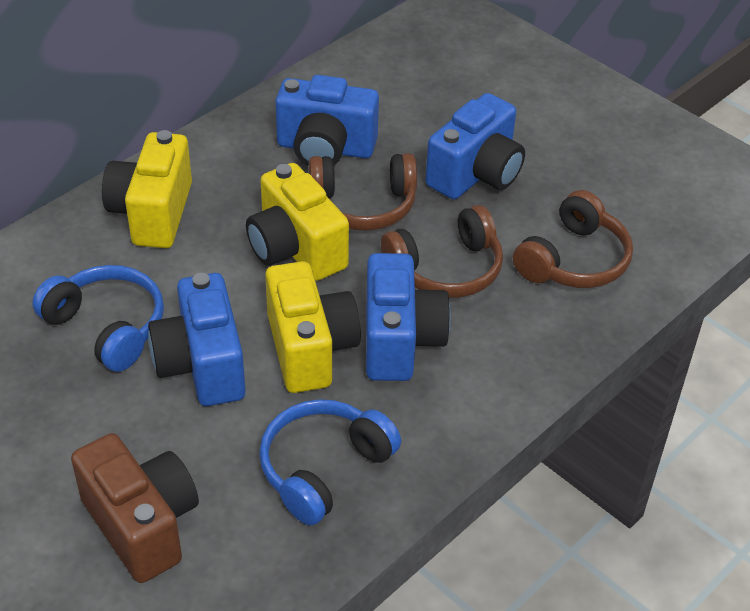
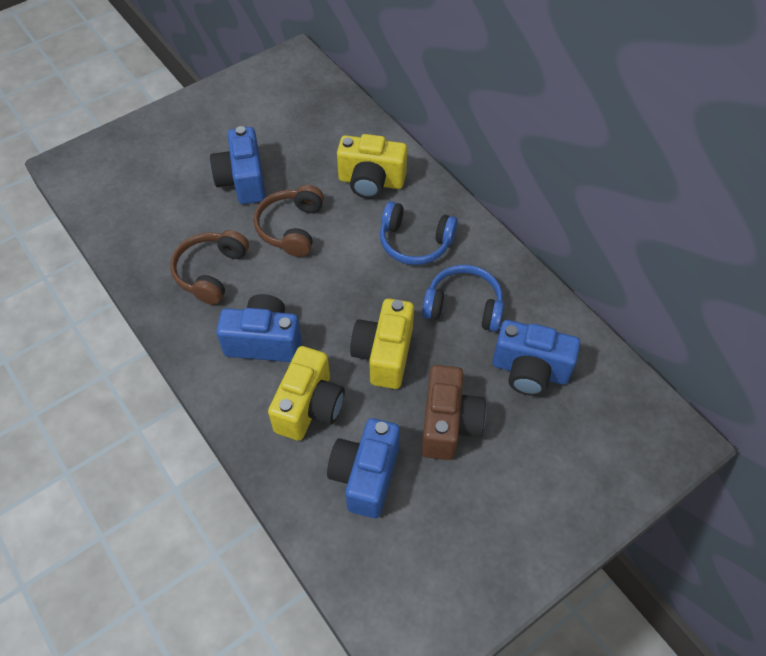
brown headphones: [309,153,417,231] [381,205,503,298] [513,190,633,288] = 3 -> [170,230,249,305] [254,185,324,257] = 2

